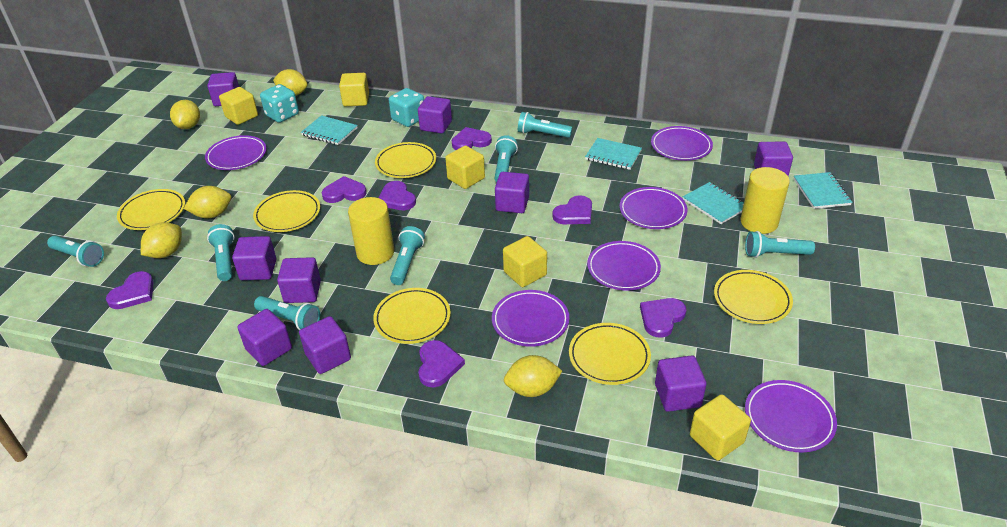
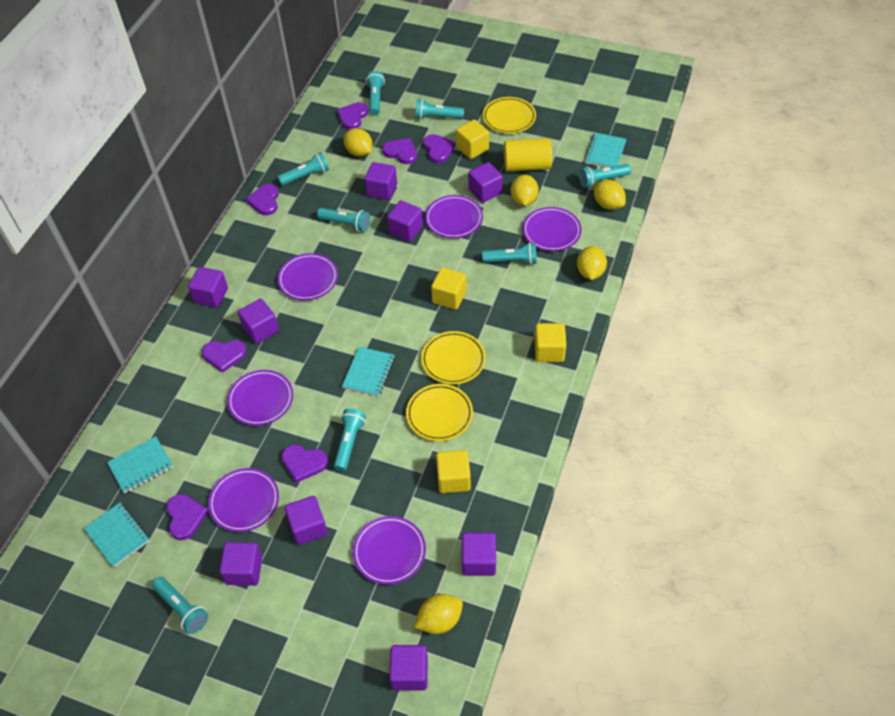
turquoise dice: [260,84,299,123] [389,88,424,127] = 2 -> none = 0
turquoise flashlight: [47,236,104,267] [207,224,235,281] [254,296,320,330] [390,226,425,285] [494,135,518,182] [518,112,572,138] [745,231,815,258] = 7 -> [152,577,208,634] [278,152,329,186] [317,208,370,232] [334,409,366,471] [366,71,385,115] [416,99,464,119] [482,242,537,265] [579,164,631,188] = 8
yellow cube: [219,87,258,125] [339,73,369,106] [445,145,485,189] [503,236,547,287] [690,394,751,461] = 5 -> [431,267,467,310] [436,450,471,493] [456,120,489,159] [534,323,566,362] = 4
yellow cylinder: [348,197,394,265] [740,167,790,234] = 2 -> [504,138,552,172] = 1
yellow plate: [117,189,185,230] [253,190,320,232] [373,288,451,344] [375,142,436,178] [569,323,651,385] [714,270,793,324] = 6 -> [406,384,473,441] [421,331,486,385] [483,97,536,134] = 3

